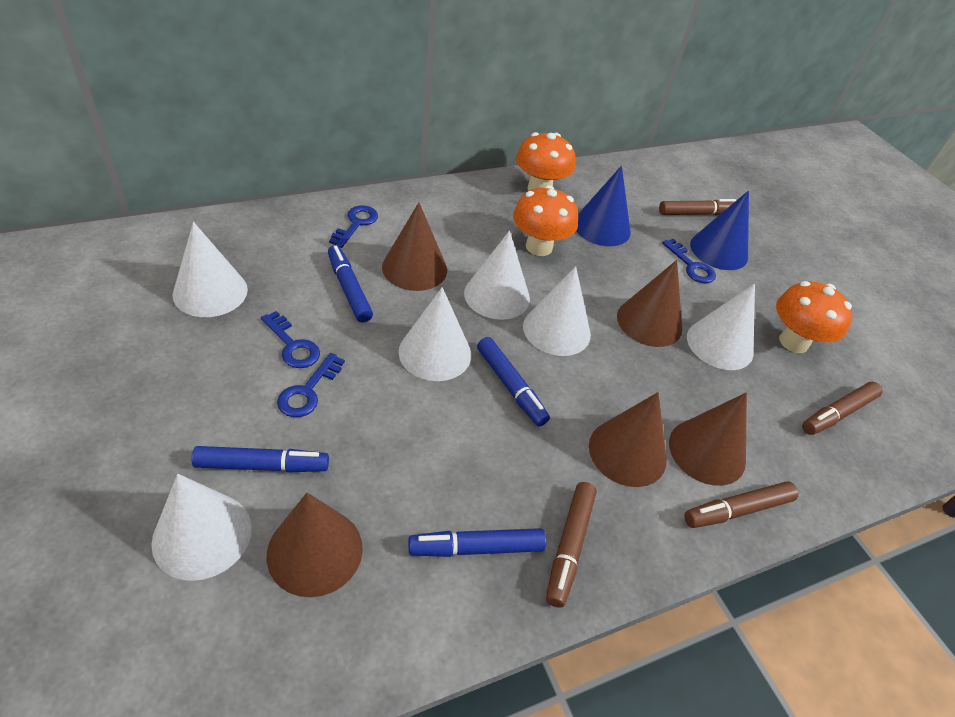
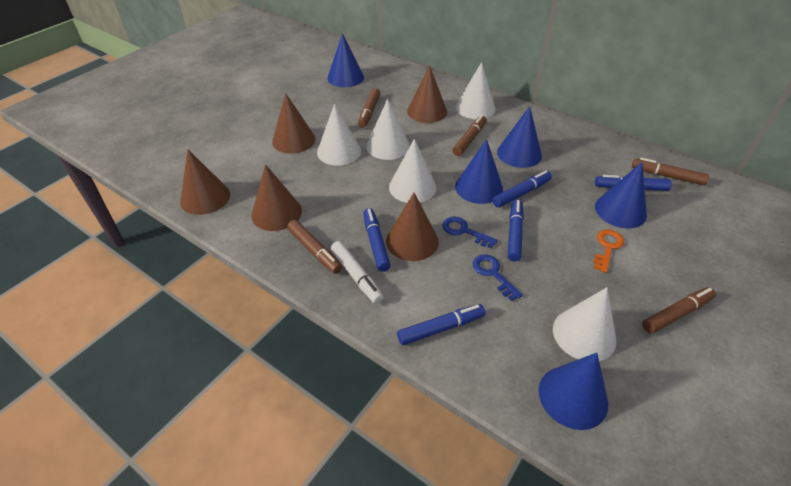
blue cone: [576,166,631,246] [690,190,749,270] = 2 -> [327,33,364,87] [455,139,503,204] [497,106,542,168] [539,353,608,430] [595,162,647,228] = 5
blue key: [261,311,320,368] [277,353,345,417] [329,205,378,248] [662,239,716,283] = 4 -> [442,216,498,248] [473,254,523,301] = 2
blue marker: [191,446,329,473] [328,245,373,323] [408,528,546,557] [477,337,550,426] = 4 -> [363,208,391,272] [397,304,485,345] [492,171,552,208] [508,200,524,261] [595,175,672,191] = 5
brown marker: [546,482,597,608] [659,199,736,215] [684,481,798,528] [802,382,882,435] = 4 -> [287,220,342,274] [358,88,380,128] [452,115,487,156] [632,158,709,185] [642,287,716,334] = 5
orange key: none = 0 -> [593,229,624,273] = 1
orange mushroom: [513,185,578,256] [516,132,575,191] [776,281,852,353] = 3 -> none = 0
white cone: [151,474,252,581] [172,222,248,317] [399,287,471,381] [464,231,530,320] [523,266,591,356] [687,283,755,370] = 6 -> [317,104,361,165] [366,99,410,160] [389,139,437,203] [456,62,496,119] [553,287,616,361] = 5
white marker: none = 0 -> [331,241,384,304] = 1

